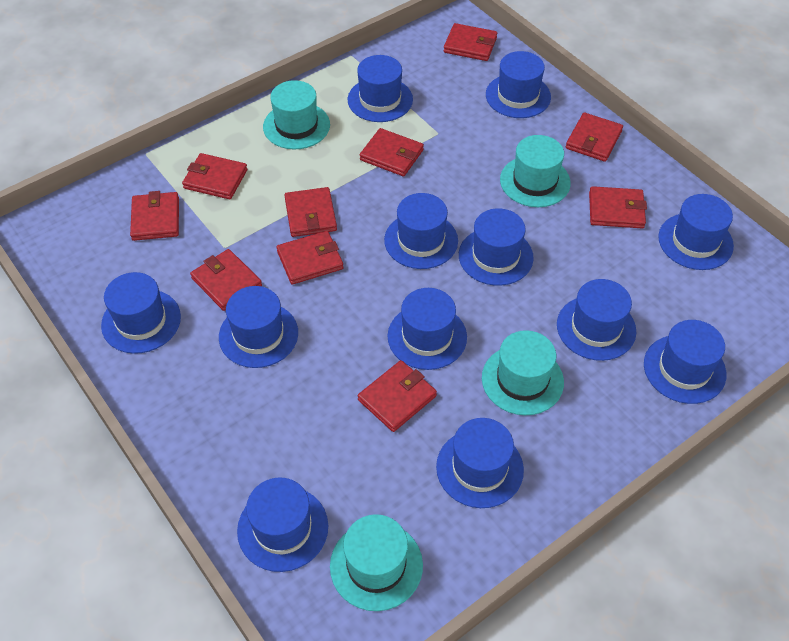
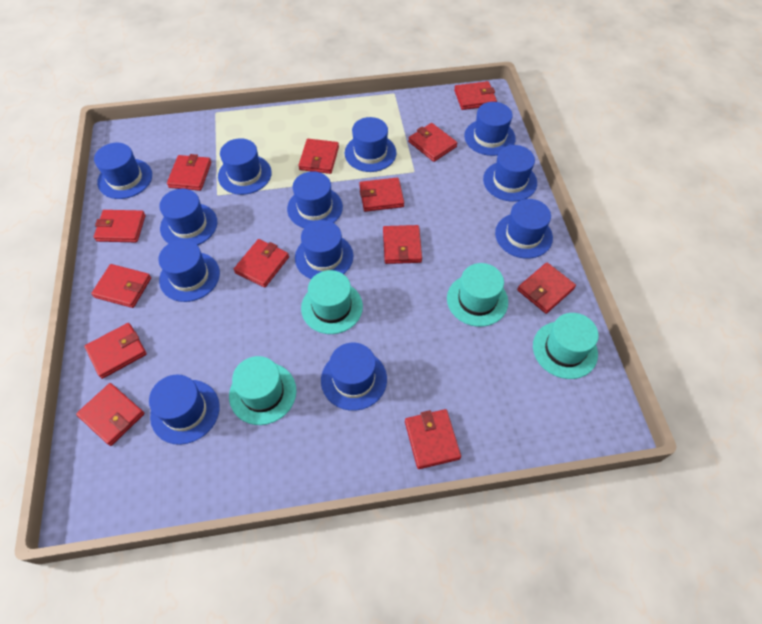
red wallet: [130,191,179,241] [182,153,248,199] [190,249,262,311] [276,231,344,285] [285,187,337,237] [358,360,437,432] [360,128,424,176] [443,23,497,61] [566,112,623,162] [589,186,647,228] = 10 -> [76,383,144,446] [84,323,147,379] [91,264,151,308] [94,210,146,242] [167,154,211,191] [234,239,289,288] [298,139,339,174] [359,178,404,212] [383,225,422,264] [405,409,461,469] [408,123,457,162] [454,81,497,110] [517,262,576,314] = 13

